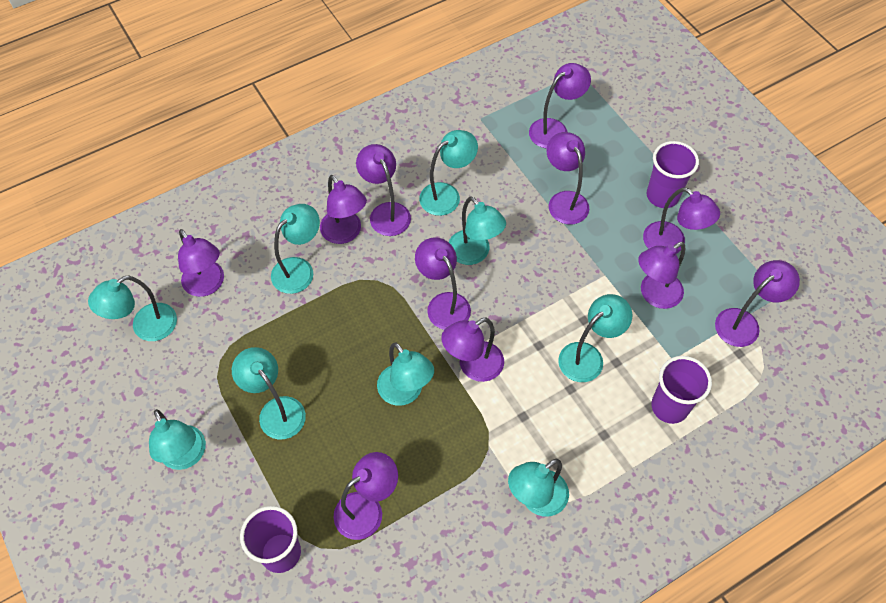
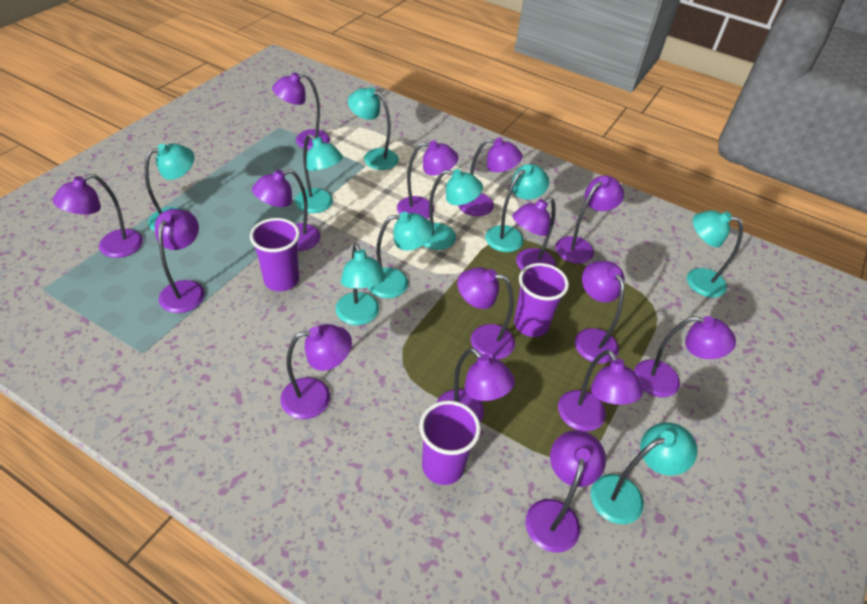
purple lamp: [178,229,224,297] [320,175,367,244] [333,452,398,540] [356,144,411,236] [415,237,471,330] [441,317,504,382] [529,63,591,149] [546,132,589,225] [638,242,685,309] [643,187,720,254] [715,260,800,347] = 11 -> [53,174,143,258] [155,209,205,313] [252,169,320,251] [272,72,330,150] [280,324,352,419] [397,140,458,219] [436,348,515,422] [457,267,515,359] [458,138,522,216] [512,197,556,271] [525,430,606,553] [555,175,624,264] [558,350,643,431] [575,261,625,364] [634,316,736,397] = 15

